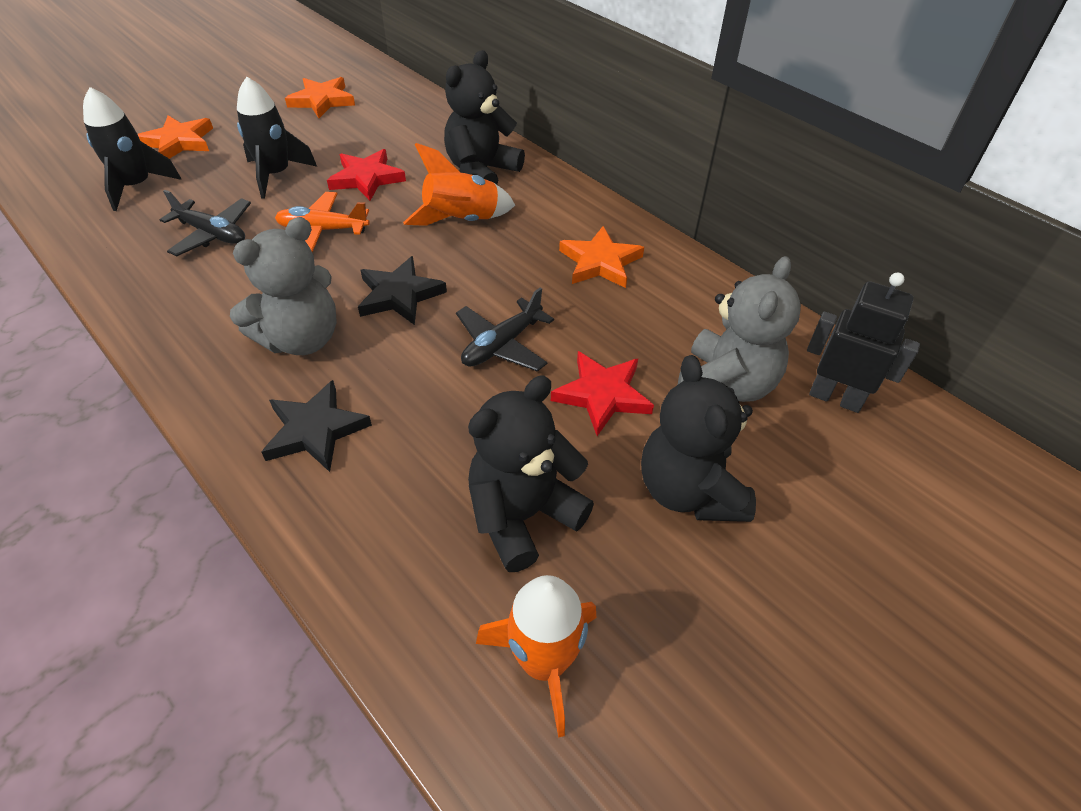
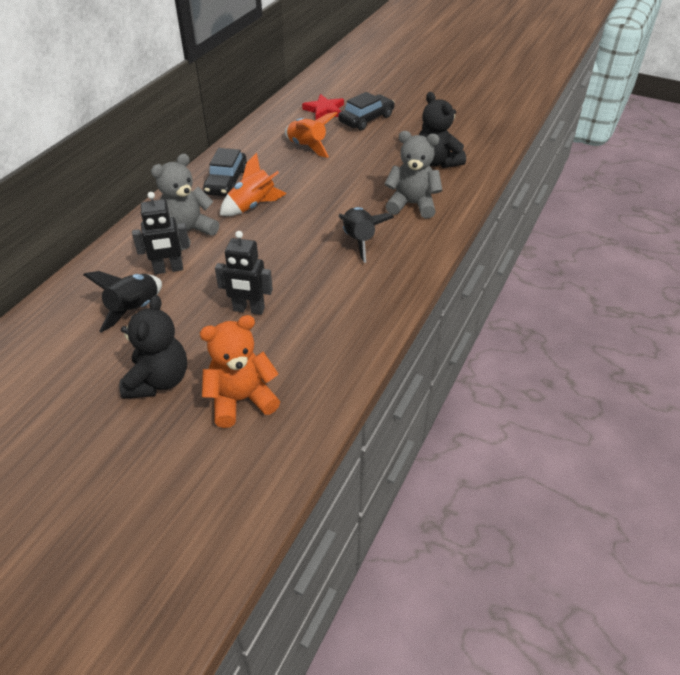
black car: none = 0 -> [203,148,247,196] [338,92,395,130] = 2
black plane: [160,190,251,256] [456,288,554,371] = 2 -> none = 0
black robot: [807,272,920,413] = 1 -> [132,192,190,274] [215,231,273,315] = 2
black star: [261,380,372,472] [358,256,447,325] = 2 -> none = 0
black teddy bear: [444,50,525,185] [468,376,594,572] [641,355,756,522] = 3 -> [119,295,187,399] [419,92,466,168] = 2
orange plane: [275,192,370,252] = 1 -> none = 0
orange star: [138,115,213,159] [285,77,355,118] [559,226,644,288] = 3 -> none = 0
orange teddy bear: none = 0 -> [200,315,280,428] = 1
red star: [327,149,406,201] [551,351,654,436] = 2 -> [302,94,344,120] = 1

